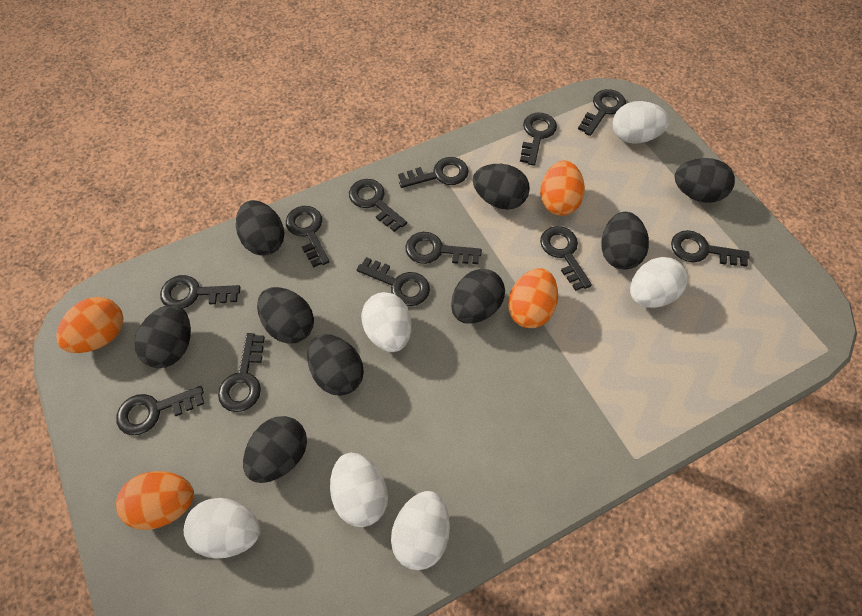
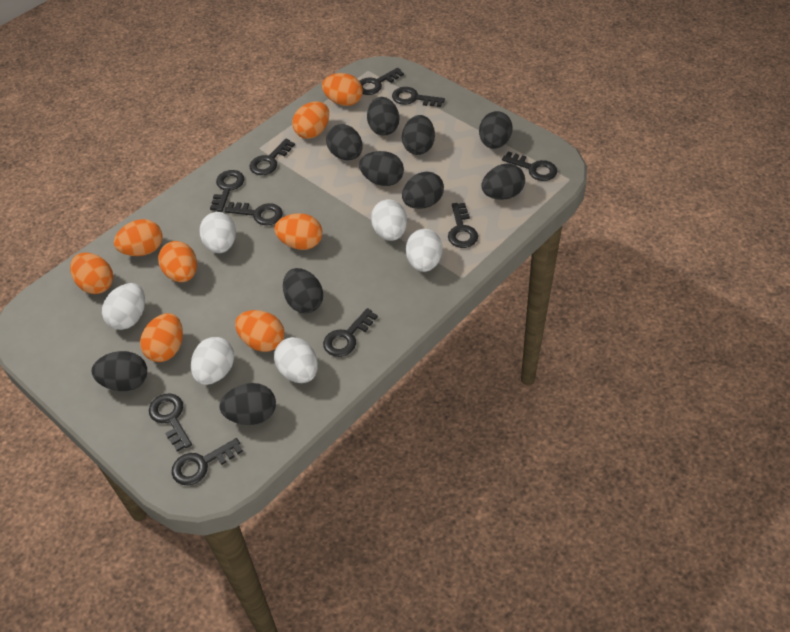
black egg: [134,305,191,368] [236,200,284,256] [243,416,307,483] [257,287,314,344] [307,334,364,396] [451,269,505,324] [473,164,530,210] [601,212,649,270] [675,158,735,203] = 9 -> [92,351,147,391] [219,383,276,425] [283,268,323,313] [326,124,363,160] [359,151,404,186] [367,97,399,136] [402,115,435,155] [402,171,444,209] [479,111,513,149] [482,164,525,200] = 10
black key: [116,386,204,435] [160,275,240,308] [218,333,265,412] [286,206,329,268] [349,179,407,232] [357,257,430,306] [398,157,469,188] [406,232,482,264] [520,112,557,166] [540,226,592,291] [578,89,626,136] [671,230,750,267] = 12 -> [149,394,192,452] [172,438,243,485] [210,170,244,212] [224,202,283,225] [249,139,295,175] [323,308,378,357] [360,68,404,95] [392,87,445,107] [448,203,478,248] [502,151,557,181] = 10
orange egg: [56,297,124,353] [116,471,194,530] [508,268,558,328] [540,161,585,216] = 4 -> [70,253,113,294] [114,219,163,256] [140,313,183,362] [158,241,197,282] [235,310,285,352] [274,213,322,250] [292,101,329,139] [322,73,363,106] = 8

